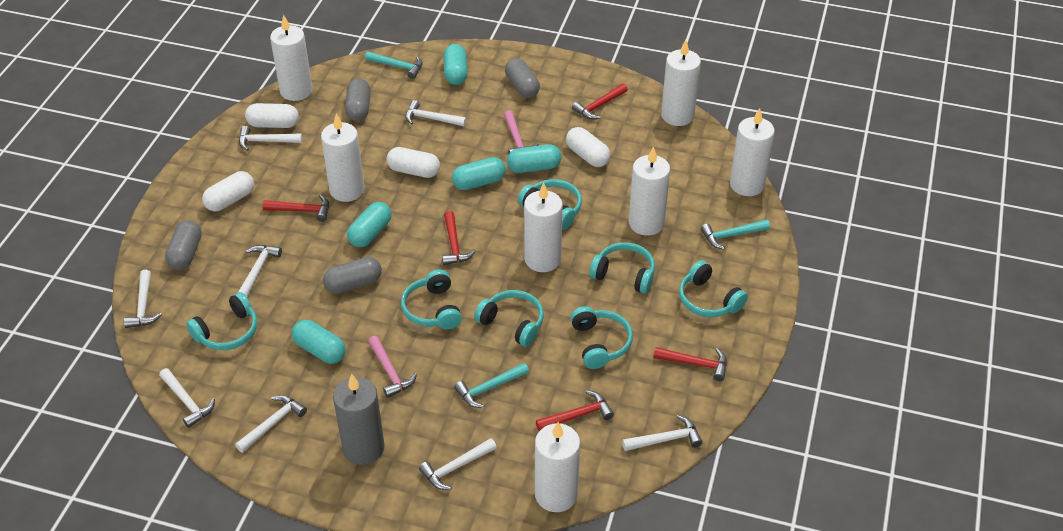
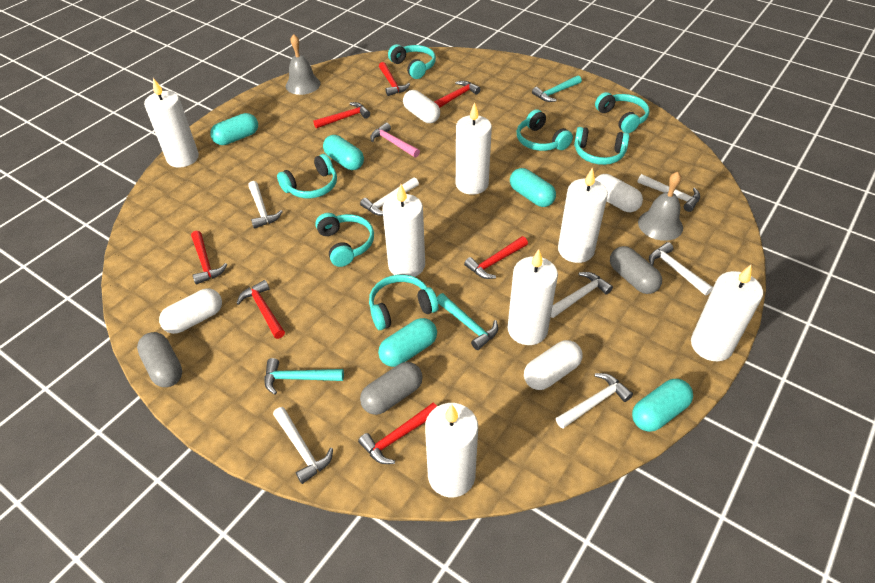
grey bell: none = 0 -> [286,34,321,95] [638,172,683,241] = 2
grey candle: [333,374,385,465] = 1 -> none = 0
grey capsule: [165,220,202,270] [323,257,382,294] [345,78,371,121] [505,58,540,98] = 4 -> [137,332,182,387] [360,362,423,415] [610,246,662,294] = 3
pink hammer: [368,336,417,398] [504,110,538,153] = 2 -> [370,123,420,158] = 1
red hammer: [262,194,329,222] [442,211,476,265] [536,390,614,431] [572,83,628,119] [653,347,727,381] = 5 -> [191,231,227,285] [236,280,285,339] [313,102,370,128] [358,403,437,464] [379,62,410,96] [434,81,480,108] [464,236,528,279] = 7
white hammer: [124,270,162,328] [159,368,215,428] [235,395,307,453] [238,245,282,297] [239,126,302,151] [405,100,467,126] [419,438,497,490] [622,415,703,451] = 8 -> [248,181,283,229] [273,407,333,484] [360,177,419,216] [551,272,613,318] [556,373,633,429] [637,174,700,212] [649,242,713,296] = 7

